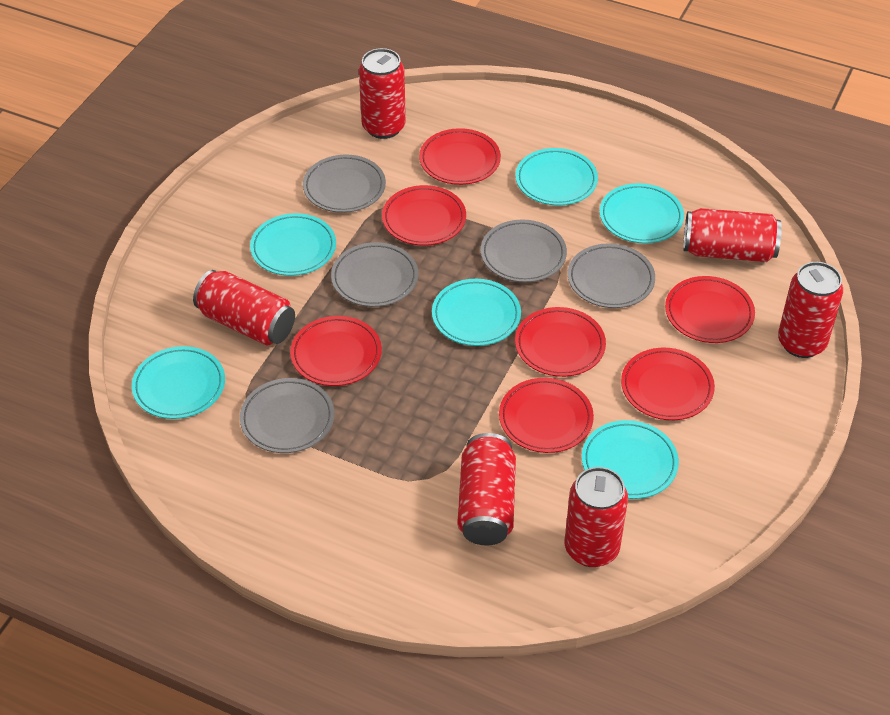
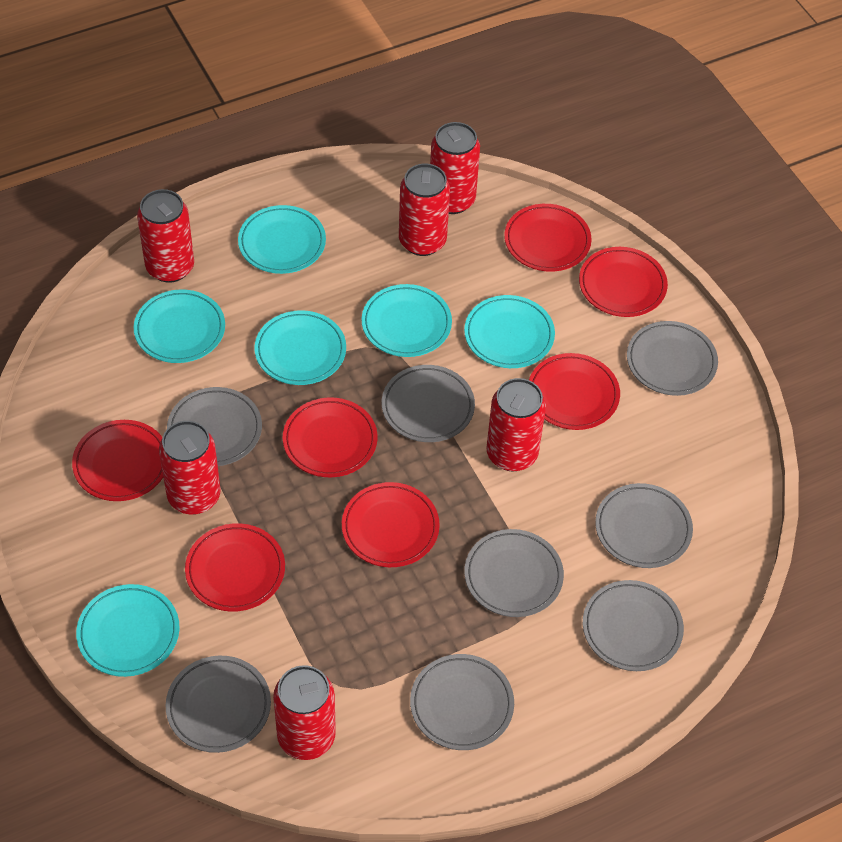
grey plate: [240,378,334,453] [303,155,386,213] [331,242,418,307] [481,219,567,282] [568,243,655,308] = 5 -> [165,656,271,753] [167,387,262,466] [382,365,475,442] [410,654,514,750] [464,529,564,617] [583,580,684,671] [595,483,693,568] [627,321,718,396] = 8

